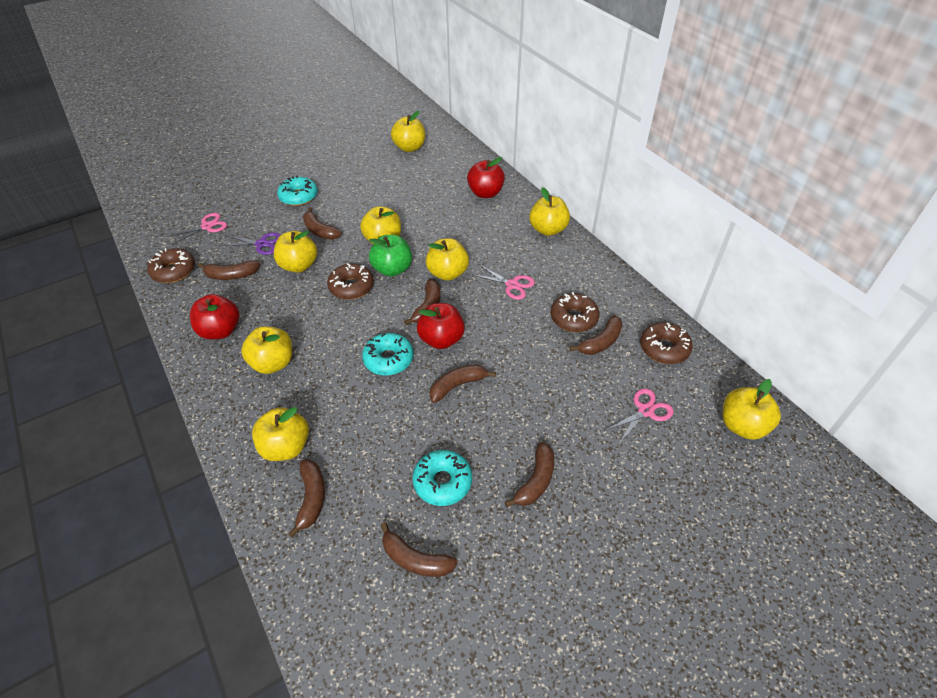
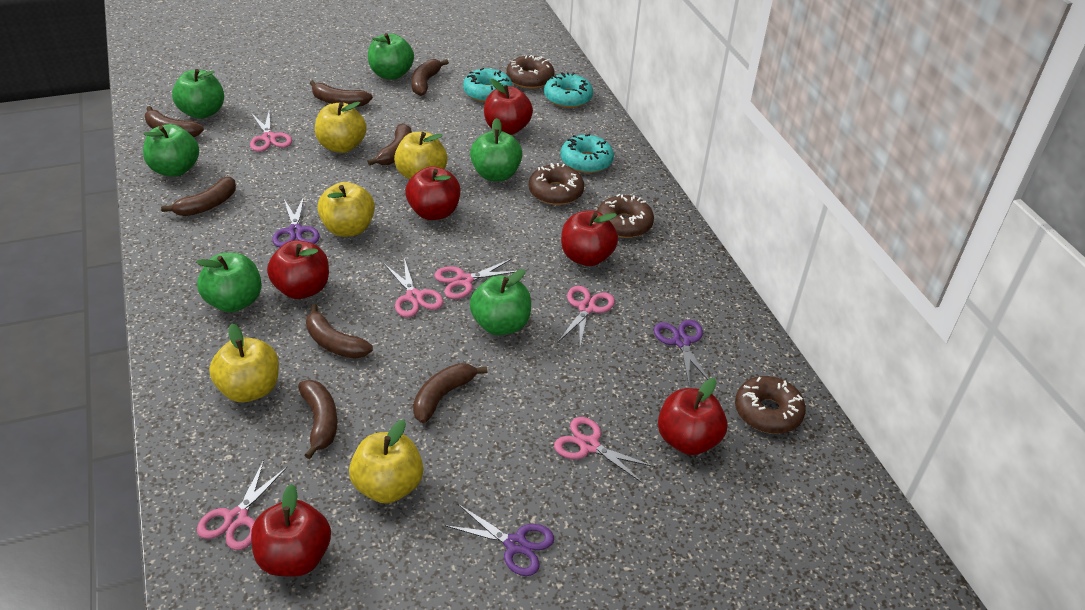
green apple: [369,235,412,277] = 1 -> [143,124,199,176] [172,69,224,119] [196,253,262,312] [368,33,414,80] [470,118,522,181] [470,269,531,335] = 6
pink scissors: [166,213,227,245] [473,265,535,300] [604,388,674,444] = 3 -> [197,460,287,550] [250,111,292,152] [384,258,444,317] [434,259,516,299] [554,417,655,483] [558,286,615,347] = 6
purple scissors: [221,233,281,255] = 1 -> [272,196,320,247] [444,504,554,576] [654,320,709,384] = 3
red apple: [190,294,239,340] [417,303,465,349] [467,157,505,198] = 3 -> [251,484,331,577] [267,240,329,299] [406,166,460,220] [484,79,533,135] [561,211,618,266] [658,378,727,455] = 6
yellow apple: [241,326,292,374] [252,407,309,461] [274,231,317,273] [360,206,401,244] [391,111,425,152] [426,238,469,281] [529,187,570,236] [722,379,781,440] = 8 -> [209,324,279,402] [315,102,367,153] [317,182,375,237] [349,419,423,504] [394,132,448,180] = 5

